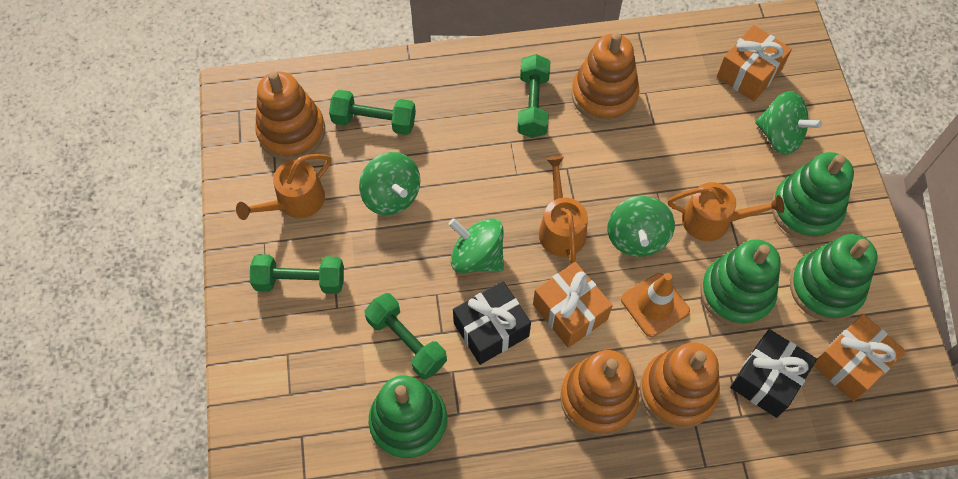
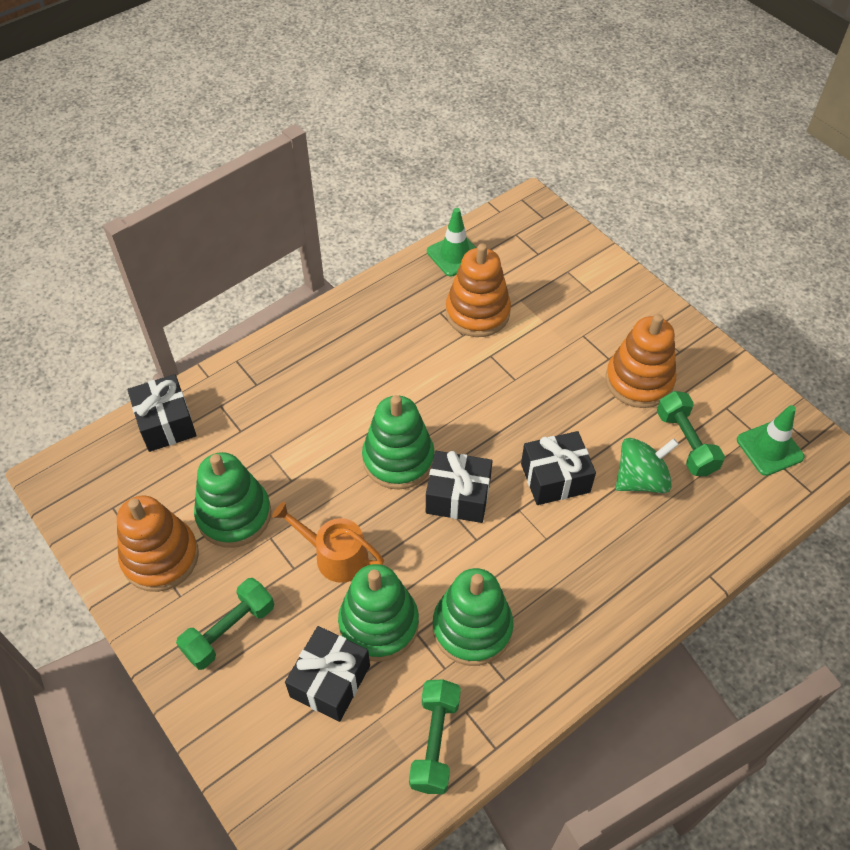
black gift: [453,281,531,365] [730,329,817,418] = 2 -> [127,374,197,452] [285,626,370,722] [426,451,493,523] [521,431,596,505] = 4
green dumbbell: [250,254,344,294] [329,90,416,135] [364,293,447,380] [517,54,550,138] = 4 -> [176,578,274,670] [409,679,461,794] [657,391,725,476] = 3
green spinning top: [359,152,420,215] [448,218,504,273] [607,196,675,257] [755,91,822,155] = 4 -> [615,438,679,493] = 1
green traffic cone: none = 0 -> [427,208,476,277] [737,405,805,476] = 2
orange gift: [533,262,613,348] [717,25,792,101] [814,314,906,401] = 3 -> none = 0
orange stacking toy: [255,71,325,161] [560,350,639,436] [572,33,639,123] [640,342,720,429] = 4 -> [117,496,199,592] [446,244,511,337] [606,314,676,408] = 3
orange traffic cone: [621,273,690,337] = 1 -> none = 0
orange watering can: [236,154,331,220] [539,156,588,263] [668,182,784,241] = 3 -> [272,502,384,583] = 1

